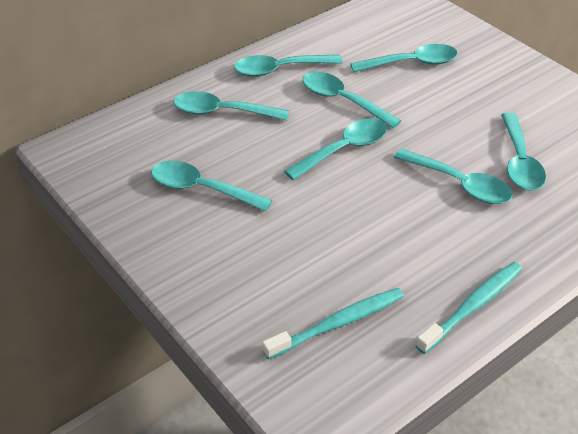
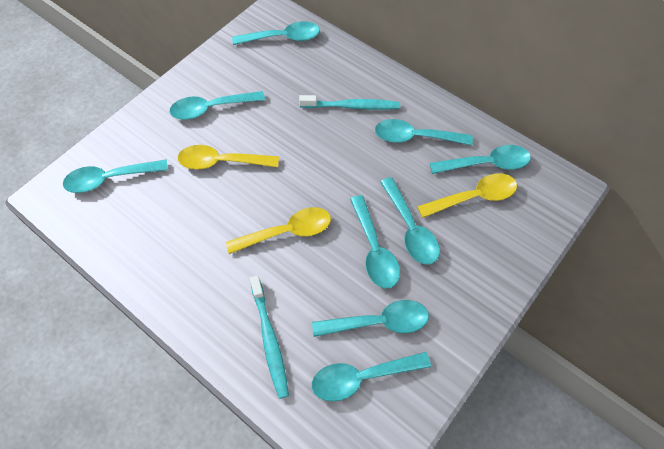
turquoise spoon: [151,161,272,211] [174,91,289,121] [234,55,342,77] [284,118,387,180] [303,72,401,128] [350,44,458,72] [394,148,513,204] [501,113,546,190] = 8 -> [63,159,168,193] [170,91,265,120] [232,21,320,45] [312,300,429,337] [312,352,431,401] [350,195,400,288] [375,119,473,145] [380,177,440,265] [430,145,531,174] = 9
yellow spoon: none = 0 -> [178,145,279,170] [226,207,331,254] [417,173,517,218] = 3

